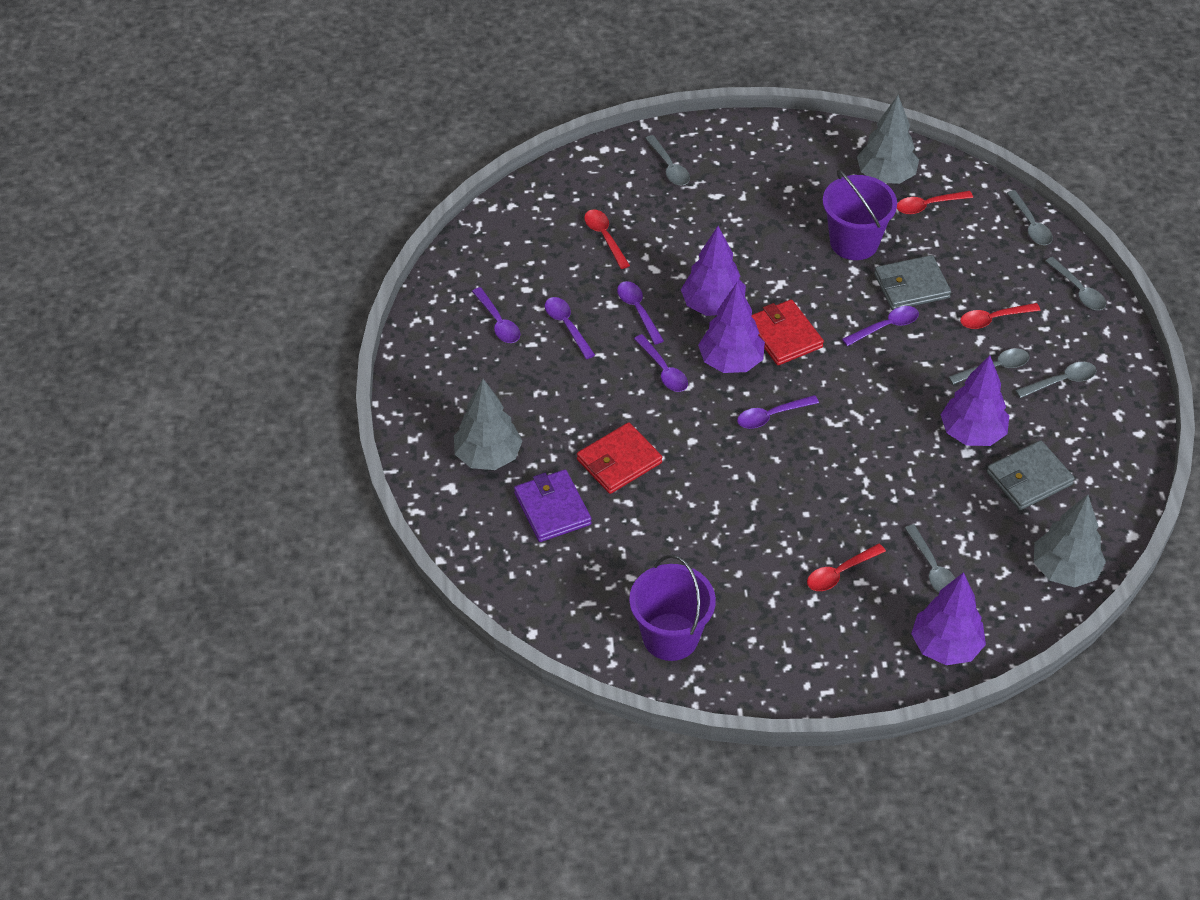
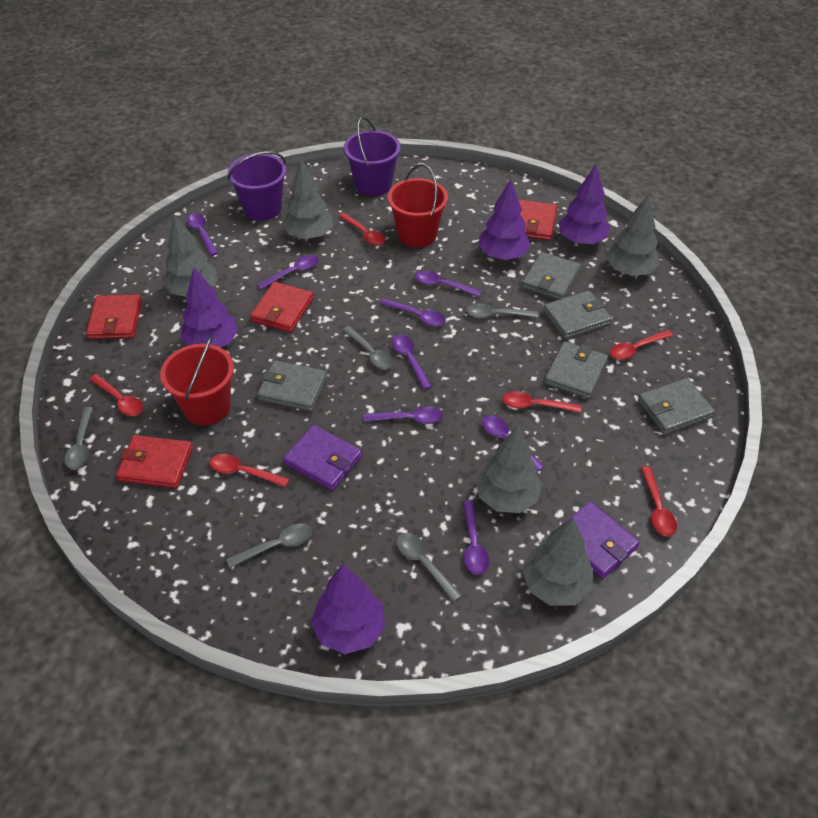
grey spoon: [645,135,690,186] [905,524,955,593] [948,348,1029,385] [1007,190,1053,245] [1015,362,1096,398] [1045,257,1106,310] = 6 -> [65,407,93,470] [226,524,312,568] [343,326,394,369] [396,533,462,602] [466,304,538,318] = 5
grey tree: [454,379,522,470] [857,95,919,184] [1034,494,1106,588] = 3 -> [163,214,218,297] [282,159,333,239] [476,426,542,513] [522,518,593,606] [605,194,660,276] = 5
grey wallet: [874,255,951,310] [987,440,1075,510] = 2 -> [257,360,327,411] [522,252,581,300] [543,291,612,339] [544,341,608,399] [638,378,715,435] = 5
purple spoon: [472,287,520,343] [545,297,595,359] [617,281,664,345] [634,334,688,392] [737,395,819,429] [842,306,919,346] = 6 -> [187,213,218,256] [257,255,319,289] [364,406,443,424] [380,298,446,326] [392,334,432,390] [415,270,482,297] [463,500,489,575] [482,415,545,472] = 8
purple wallet: [514,470,592,542] = 1 -> [283,425,362,491] [559,501,640,579] = 2
red bucket: none = 0 -> [160,335,234,425] [388,164,448,248] = 2
red spoon: [584,209,630,269] [807,543,886,591] [897,191,973,214] [960,303,1040,329] = 4 -> [89,374,143,416] [210,454,289,487] [339,213,385,246] [502,391,581,413] [610,330,673,360] [641,466,677,537] = 6
red wallet: [577,422,662,494] [752,300,824,365] = 2 -> [86,295,142,339] [116,435,193,488] [250,282,314,332] [519,200,557,240] = 4

